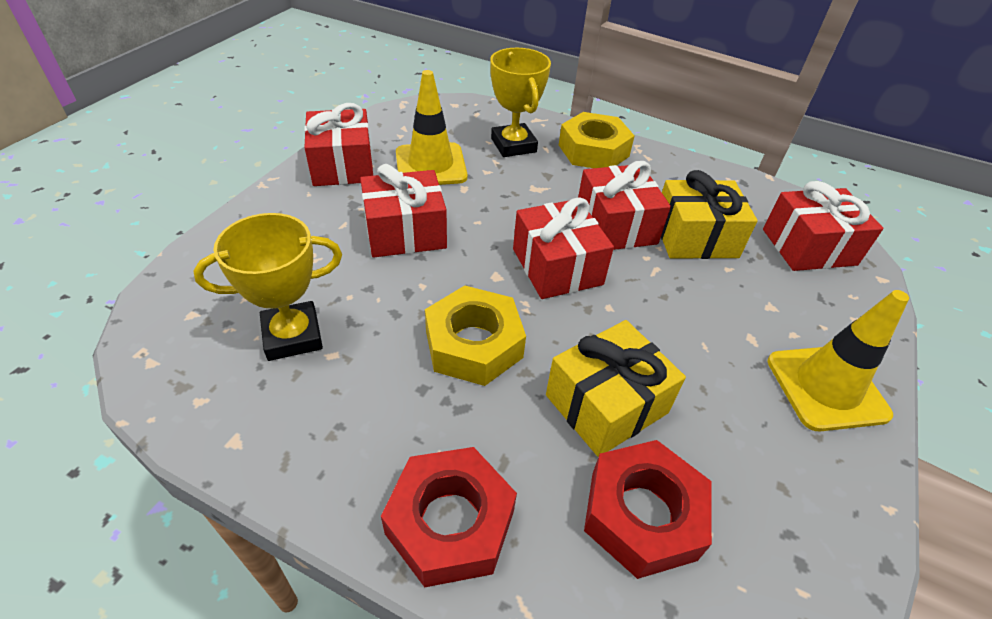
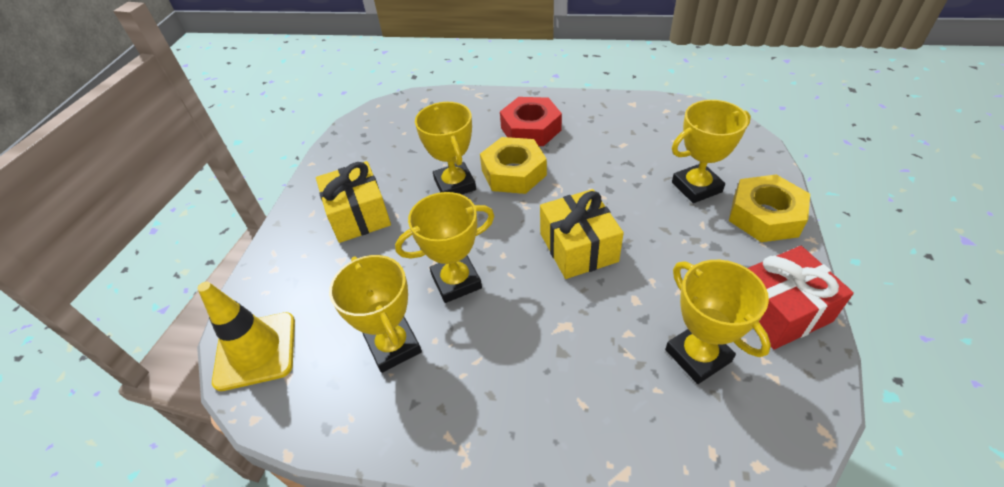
red gift: [304,103,373,186] [360,164,447,258] [513,197,614,299] [578,161,671,250] [763,181,884,271] = 5 -> [748,246,854,350] = 1
red nut: [381,447,517,587] [584,440,712,579] = 2 -> [500,97,562,146] = 1
yellow traffic cone: [396,70,467,185] [767,290,909,431] = 2 -> [198,282,295,391] = 1
yellow trophy: [193,213,342,361] [490,48,551,157] = 2 -> [329,255,422,373] [395,192,494,303] [415,102,476,195] [665,260,771,384] [672,100,751,203] = 5

